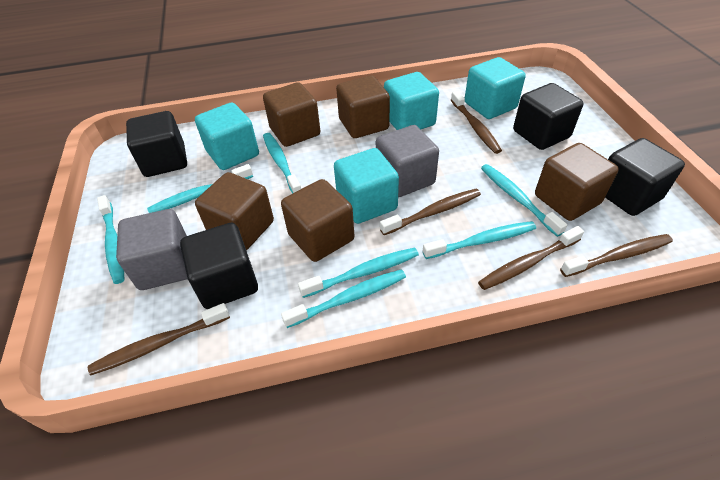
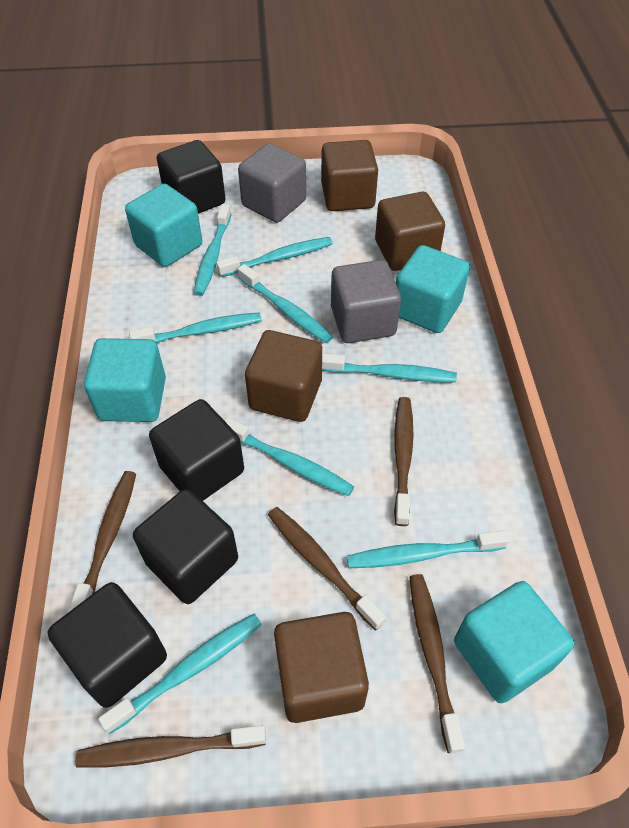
brown cube: [195,172,274,250] [263,82,320,147] [281,179,354,262] [336,76,390,138] [535,143,619,221] = 5 -> [245,330,322,422] [274,612,369,723] [321,140,378,211] [375,192,445,271] = 4
turquoise toothbrush: [97,195,124,284] [147,164,253,213] [263,133,301,193] [281,269,406,328] [298,247,419,298] [423,221,536,259] [481,164,567,237] = 7 -> [99,614,262,734] [129,312,262,343] [194,204,231,296] [216,237,333,277] [224,417,354,496] [238,264,333,343] [322,354,457,382] [347,530,509,568] = 8

